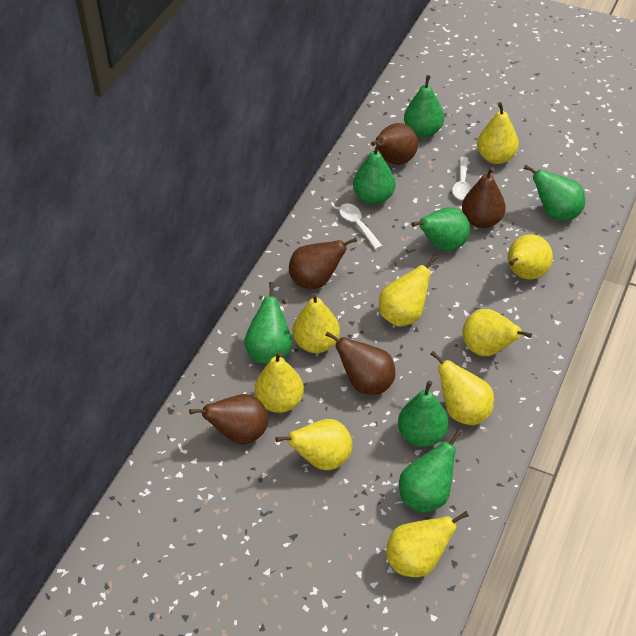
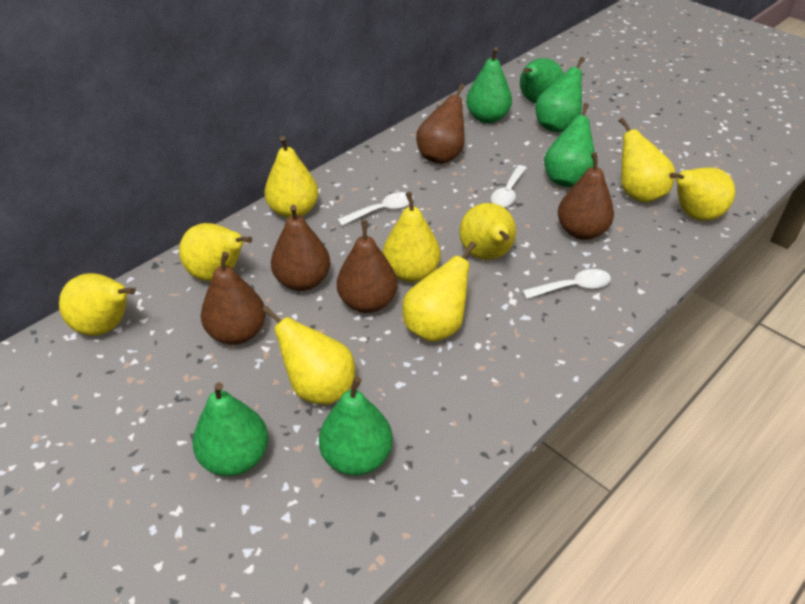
green pear: [244,282,292,364] [353,142,395,205] [398,381,449,447] [399,430,462,513] [404,75,444,137] [411,207,470,251] [524,165,585,221] = 7 -> [193,382,268,476] [319,376,393,476] [466,47,512,124] [520,58,564,103] [535,57,585,133] [544,103,594,187] = 6
white spoon: [339,203,382,250] [452,157,472,200] = 2 -> [337,192,414,226] [491,165,527,208] [522,269,611,299] = 3

